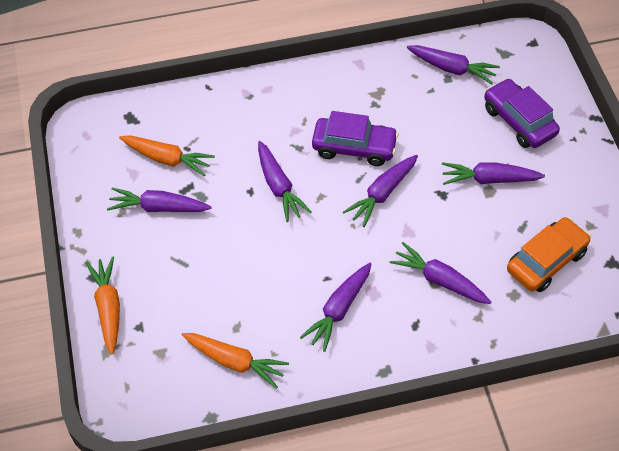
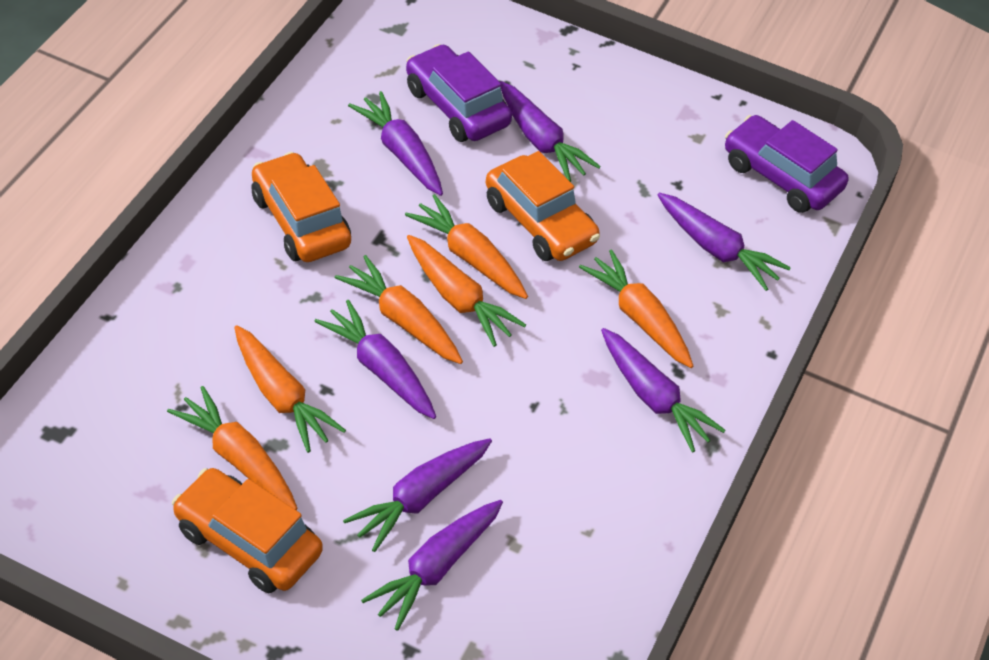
orange car: [507,217,591,292] = 1 -> [172,468,323,593] [252,152,351,262] [486,151,600,261] = 3
orange carrot: [86,256,120,355] [119,135,215,176] [182,333,289,389] = 3 -> [167,386,298,510] [234,325,346,453] [335,255,463,364] [405,194,528,299] [407,235,526,347] [579,250,693,368] = 6

